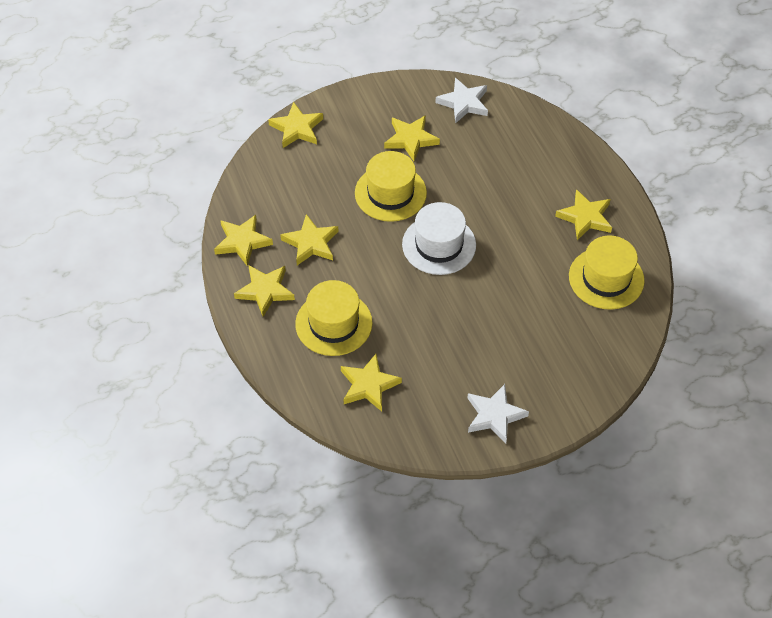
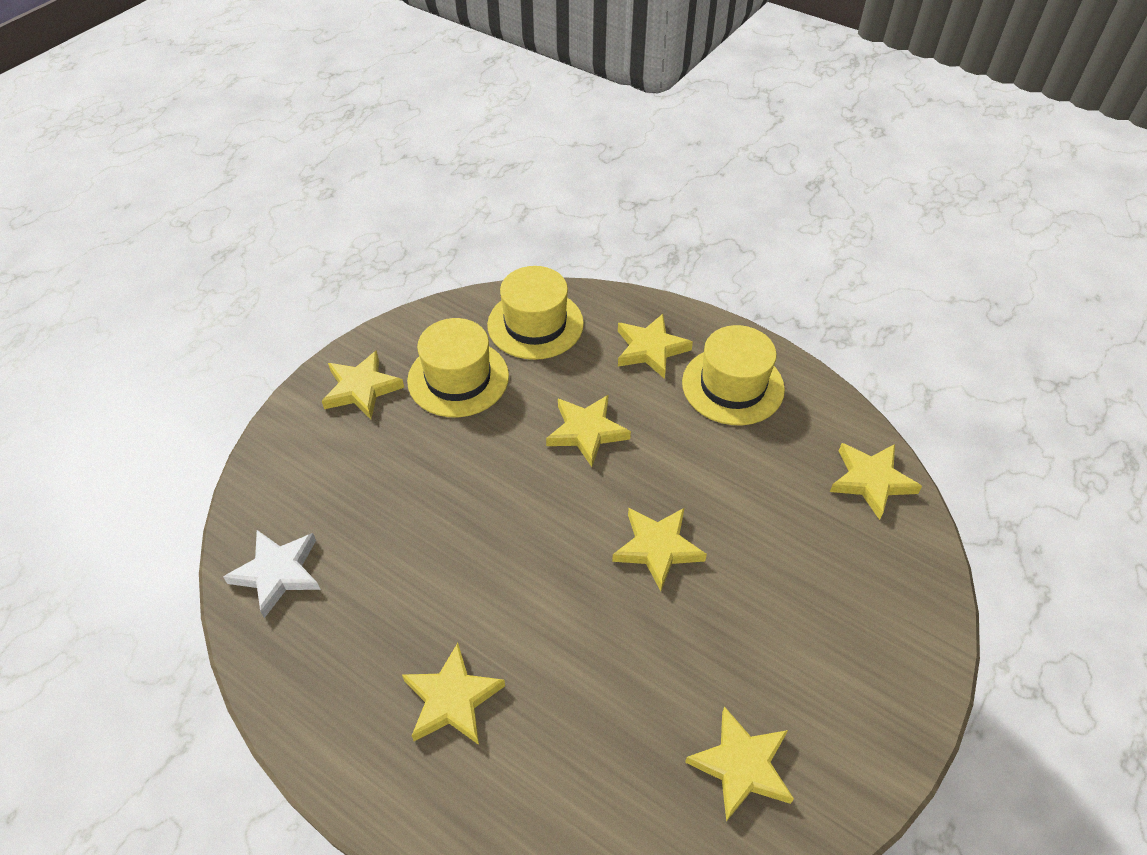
white hat: [402,202,476,275] = 1 -> none = 0
white star: [436,77,488,124] [468,384,529,444] = 2 -> [223,530,321,618] = 1

